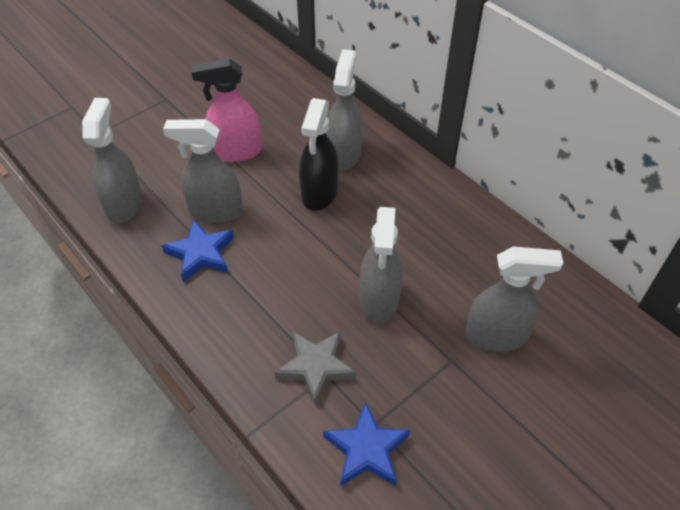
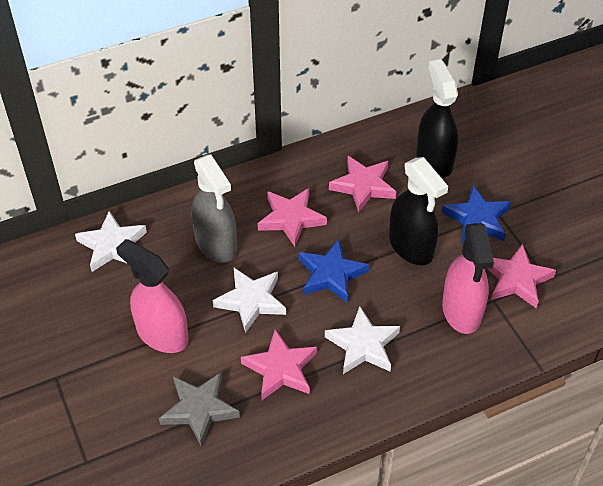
black spray bottle: [299,98,338,211] = 1 -> [389,157,448,265] [416,59,458,178] = 2
grey spray bottle: [82,98,142,223] [163,119,243,223] [326,49,362,171] [360,207,403,323] [466,246,563,352] = 5 -> [192,154,237,263] = 1
pink spray bottle: [191,58,262,162] = 1 -> [116,239,189,353] [442,223,494,334] = 2
pink star: none = 0 -> [241,329,317,400] [257,188,327,247] [329,156,396,213] [488,244,556,308] = 4
white star: none = 0 -> [75,211,147,272] [212,268,286,333] [325,306,400,374] = 3

